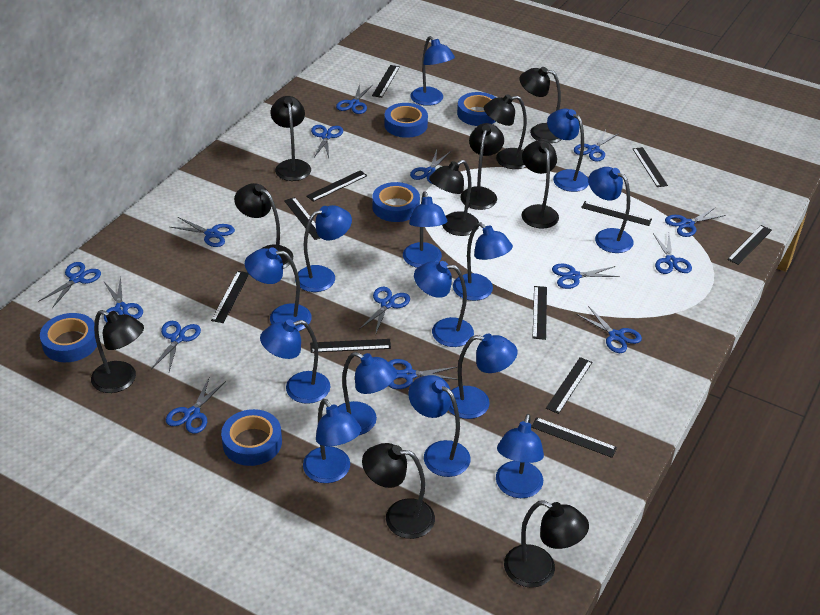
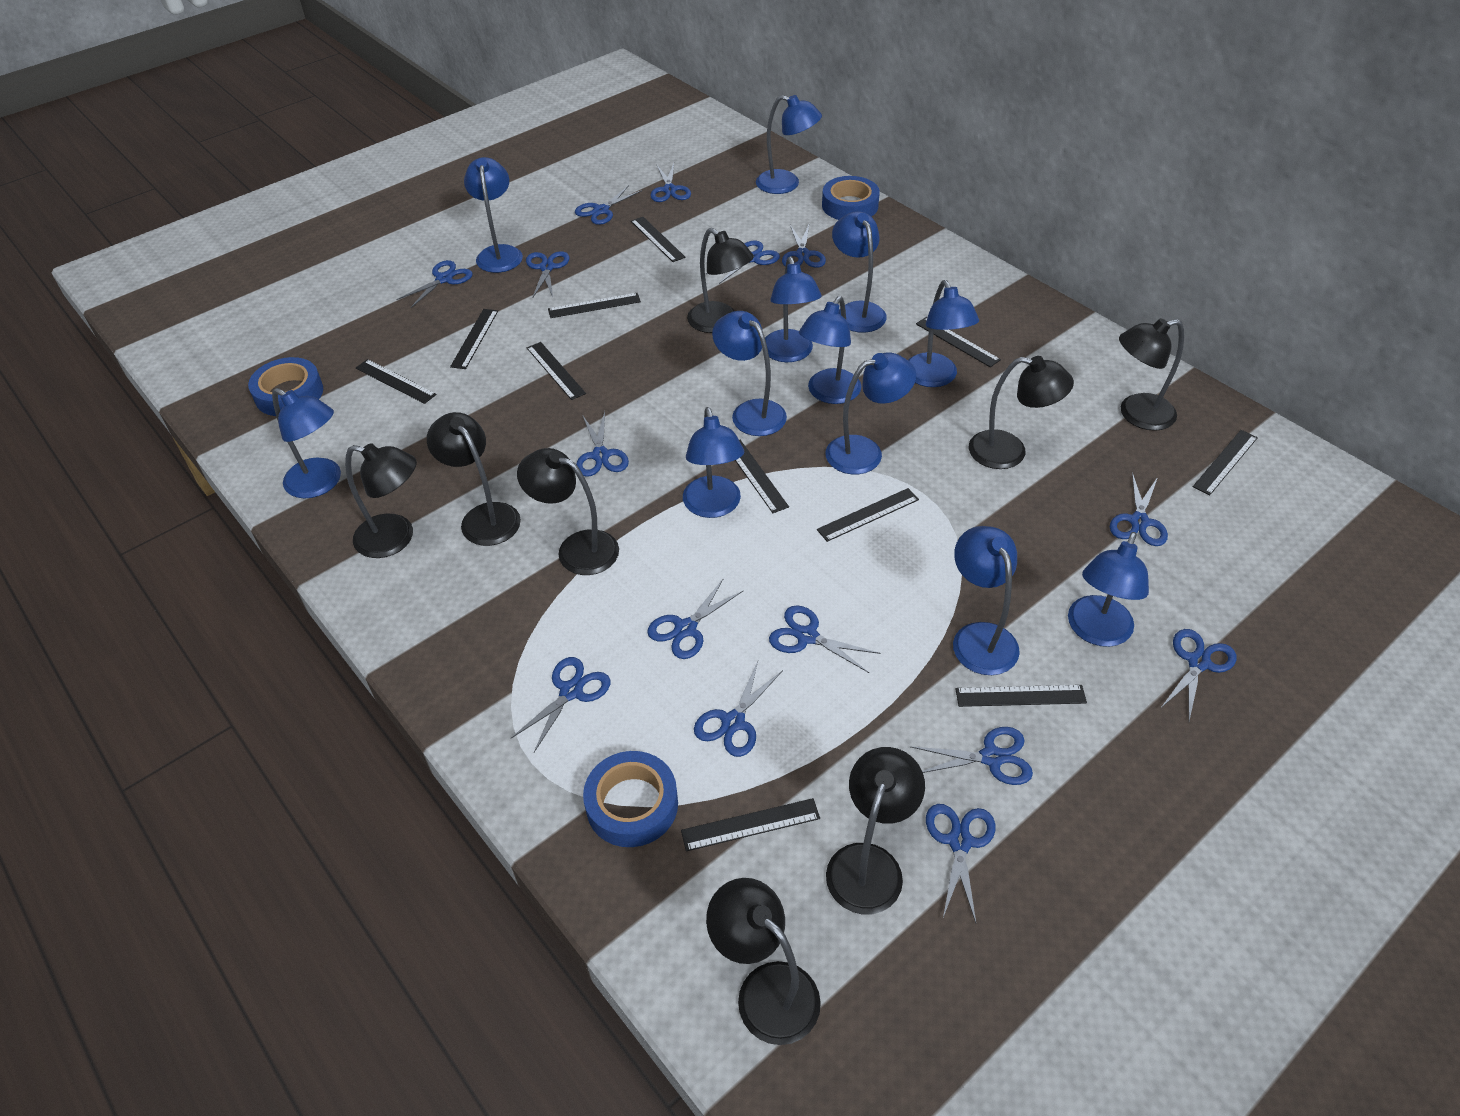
black lamp: [91,310,144,393] [234,183,293,269] [271,96,311,181] [362,443,435,539] [429,160,479,236] [460,123,504,210] [484,94,527,169] [504,500,589,588] [520,67,562,143] [521,140,559,229] = 10 -> [345,443,417,558] [427,412,521,546] [517,448,619,575] [687,228,754,333] [706,878,821,1045] [826,747,925,915] [969,356,1074,469] [1119,318,1184,431] = 8
blue lamp: [245,247,312,331] [260,319,330,404] [295,205,352,292] [303,399,361,483] [338,352,397,435] [403,191,448,268] [408,375,471,477] [410,36,455,106] [414,261,474,347] [449,334,518,419] [453,222,513,301] [496,414,544,498] [547,109,589,192] [588,167,634,253] = 14 -> [272,388,341,499] [464,157,523,273] [683,407,744,518] [712,311,787,436] [756,95,822,194] [765,256,822,362] [799,296,861,404] [825,352,916,474] [832,211,887,333] [908,280,979,387] [953,526,1020,675] [1068,532,1149,647] = 12
blue tape: [40,313,97,362] [221,409,282,466] [372,182,420,222] [384,103,428,138] [457,92,496,126] = 5 -> [248,357,323,416] [583,751,678,847] [822,176,880,220] = 3

